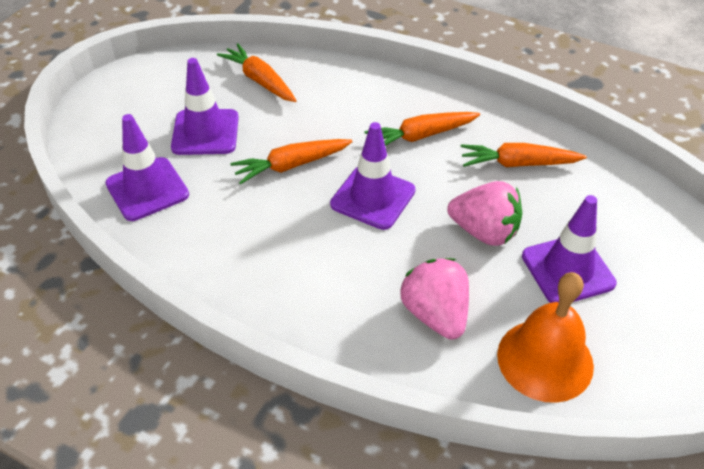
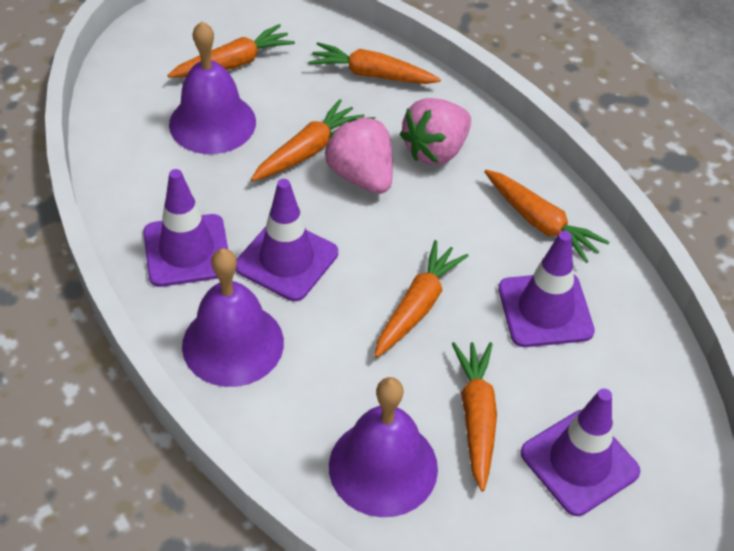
orange bell: [497,272,594,403] = 1 -> none = 0
orange carrot: [217,43,297,102] [230,139,353,185] [364,112,480,146] [460,143,587,167] = 4 -> [167,24,295,78] [251,99,365,181] [308,42,441,84] [375,240,469,358] [452,342,497,491] [485,170,609,263] = 6
purple bell: none = 0 -> [169,21,256,154] [182,248,284,387] [329,377,438,517] = 3

